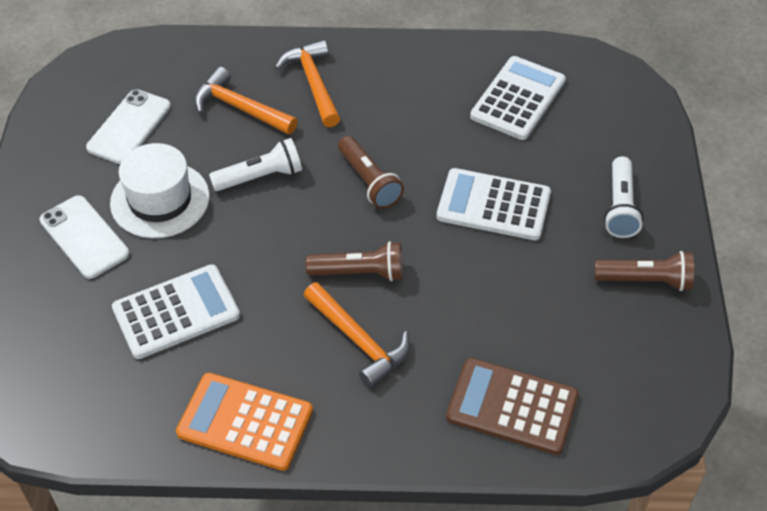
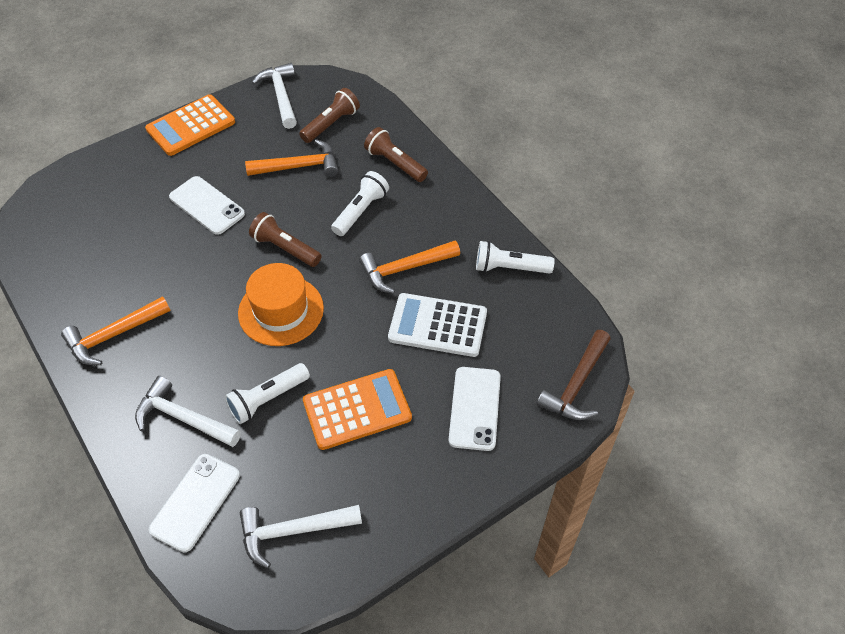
brown calculator: [446,358,579,455] = 1 -> none = 0
brown hammer: none = 0 -> [537,330,611,420] = 1
orange calculator: [176,373,313,471] = 1 -> [145,94,235,156] [303,369,412,450] = 2
orange hat: none = 0 -> [238,263,324,346] = 1
white calculator: [112,264,240,359] [436,168,551,240] [470,56,566,140] = 3 -> [388,293,487,357] = 1
white flashlight: [209,138,302,191] [604,156,644,238] = 2 -> [225,363,310,424] [331,171,389,236] [476,241,554,274] = 3
white hammer: none = 0 -> [135,376,241,447] [240,505,362,568] [252,63,297,129] = 3
white hat: [110,143,210,238] = 1 -> none = 0
white phone: [40,195,129,279] [86,89,171,164] = 2 -> [149,454,240,552] [169,176,245,235] [449,367,501,451] = 3

